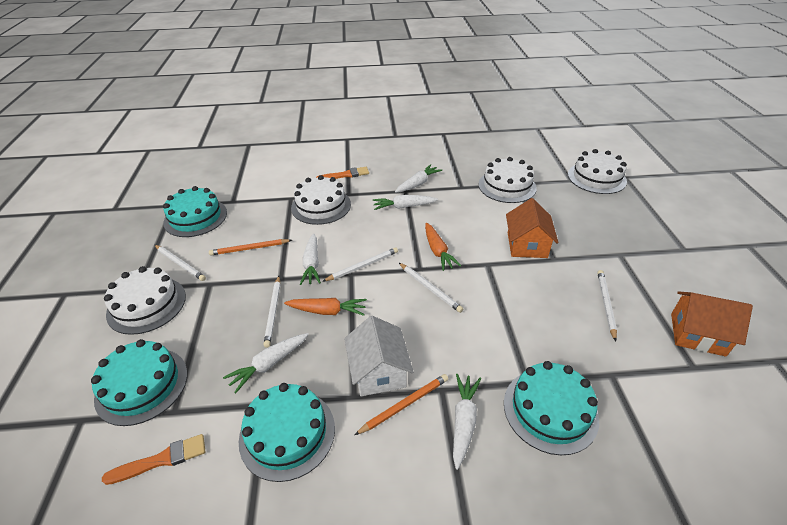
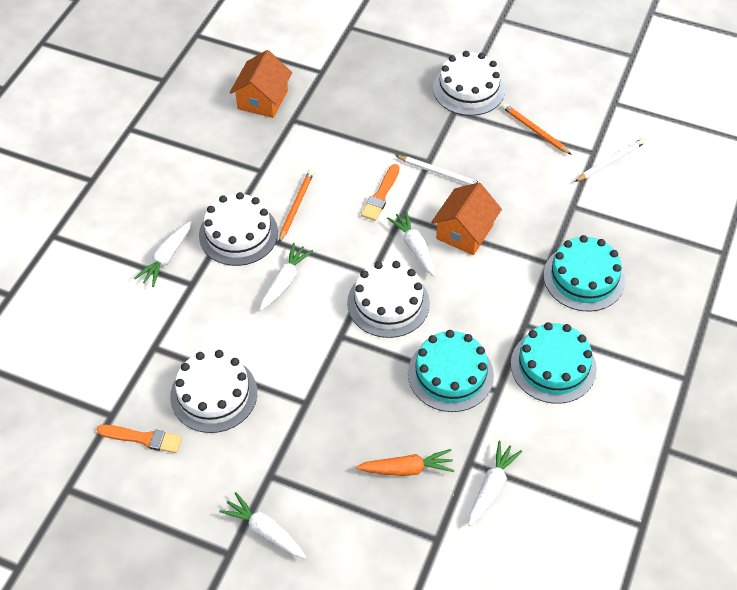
orange carrot: [284,298,367,316] [425,223,461,271] = 2 -> [356,449,455,476] = 1
turquoise cake: [91,339,188,426] [163,186,227,237] [239,383,335,482] [504,361,599,455] = 4 -> [408,330,494,412] [511,322,597,404] [543,235,625,312] = 3
white house: [344,316,414,397] = 1 -> none = 0
white pencil: [155,245,206,281] [264,276,281,348] [322,247,398,282] [399,263,463,313] [597,270,617,341] = 5 -> [396,156,482,185] [575,138,646,182] = 2

